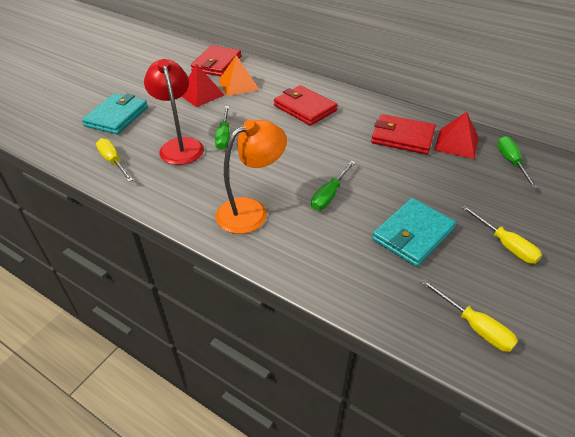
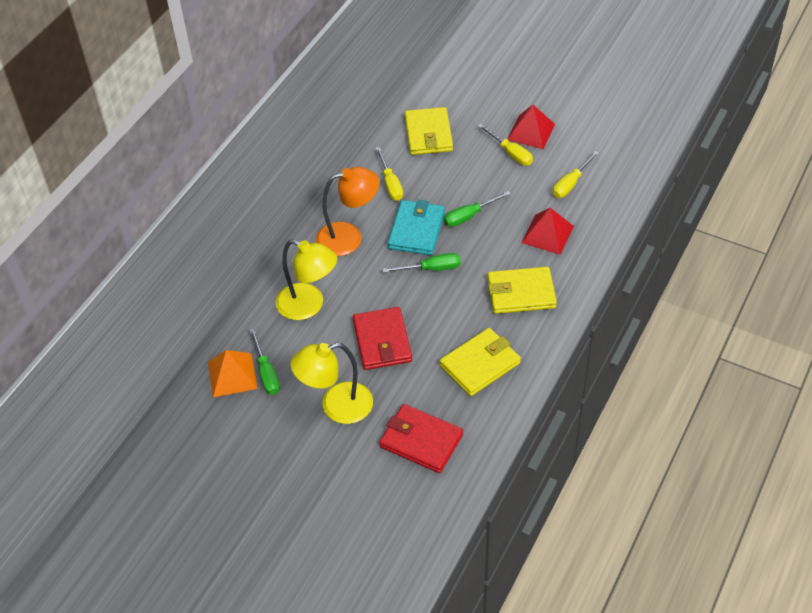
red lamp: [144,59,204,165] = 1 -> none = 0
red wallet: [191,45,242,76] [274,85,337,126] [371,114,436,155] = 3 -> [353,307,412,370] [379,404,463,473] = 2
turquoise wallet: [82,93,148,135] [372,198,456,267] = 2 -> [388,200,445,255] = 1
yellow lamp: none = 0 -> [276,239,337,320] [291,343,373,424] = 2
yellow wallet: none = 0 -> [405,107,453,155] [440,328,521,396] [488,267,557,314] = 3

